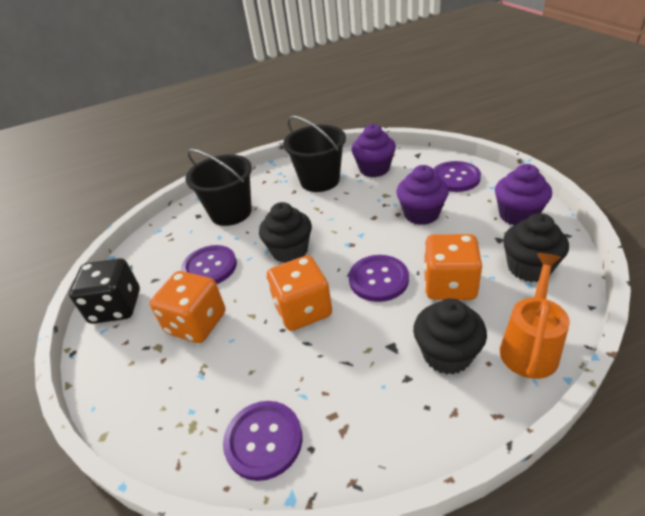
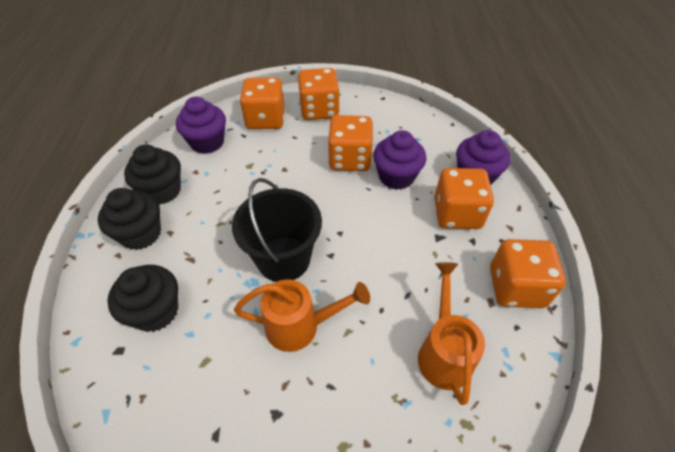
black bucket: [185,149,252,226] [283,116,346,192] = 2 -> [232,178,322,282] = 1
black dice: [69,258,140,324] = 1 -> none = 0
orange dice: [150,271,225,343] [267,255,332,331] [423,234,482,300] = 3 -> [240,77,285,129] [298,68,340,120] [328,115,373,171] [434,168,494,229] [490,239,566,308] = 5
orange watering can: [500,253,570,379] = 1 -> [234,279,370,352] [418,262,485,405] = 2
purple button: [181,245,237,284] [223,401,302,481] [349,255,409,302] [433,161,481,192] = 4 -> none = 0

